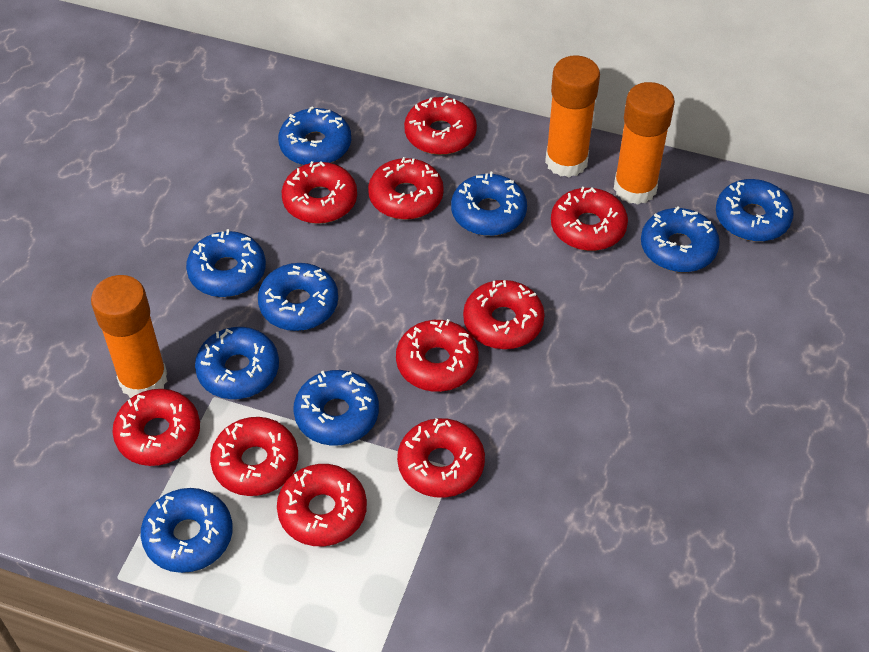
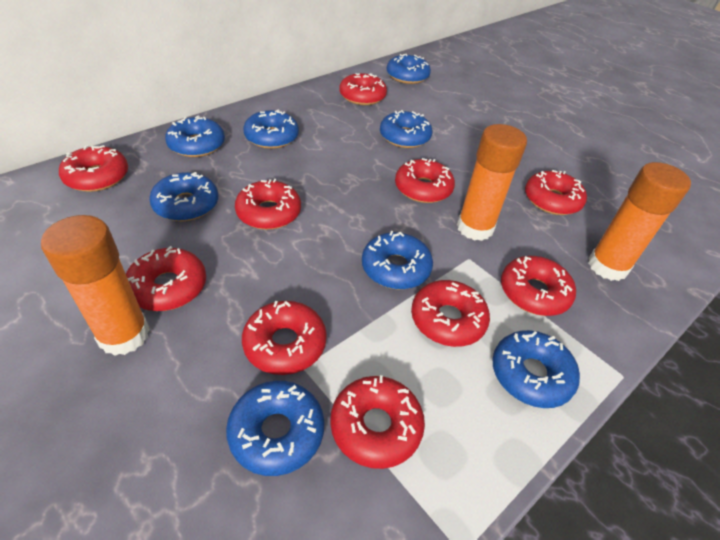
blue donut: [141,488,233,573] [186,229,266,297] [195,327,279,399] [258,263,338,331] [278,107,351,165] [293,370,379,446] [451,172,527,236] [641,207,720,272] [716,179,794,242] = 9 -> [149,172,218,221] [165,115,225,157] [226,381,324,476] [243,110,299,149] [362,231,433,289] [380,110,432,148] [387,54,431,84] [493,330,580,408] = 8

